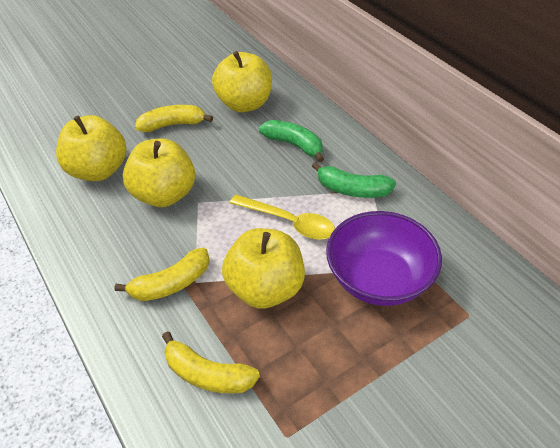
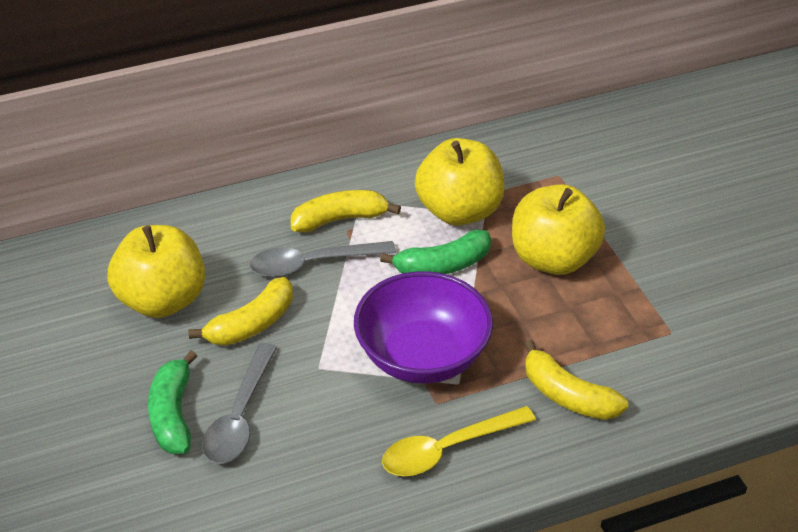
grey spoon: none = 0 -> [202,343,277,464] [250,241,396,278] = 2
yellow apple: [56,115,127,181] [123,138,195,207] [212,51,272,112] [222,228,305,309] = 4 -> [108,225,205,318] [415,138,505,226] [512,184,605,275] = 3

